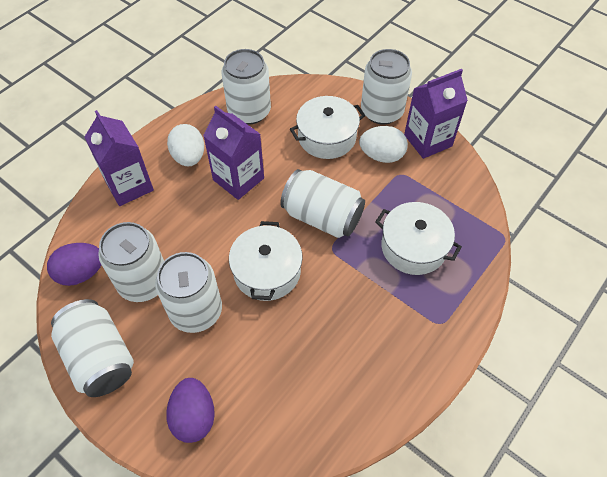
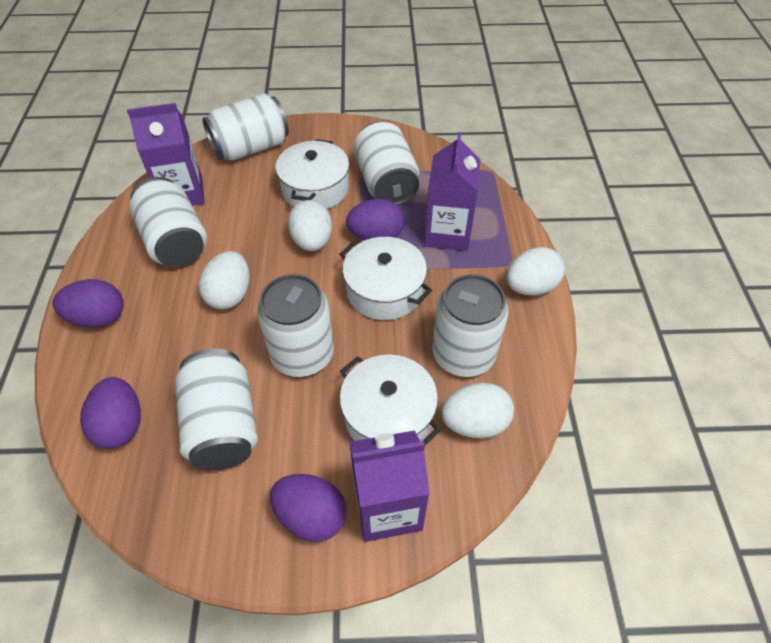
purple egg: [47,243,101,286] [166,378,215,443] = 2 -> [52,279,124,328] [80,377,141,449] [270,474,347,542] [346,199,404,240] = 4
white egg: [167,124,204,166] [359,126,408,163] = 2 -> [199,251,249,309] [288,200,332,251] [441,383,514,438] [507,247,565,296] = 4

